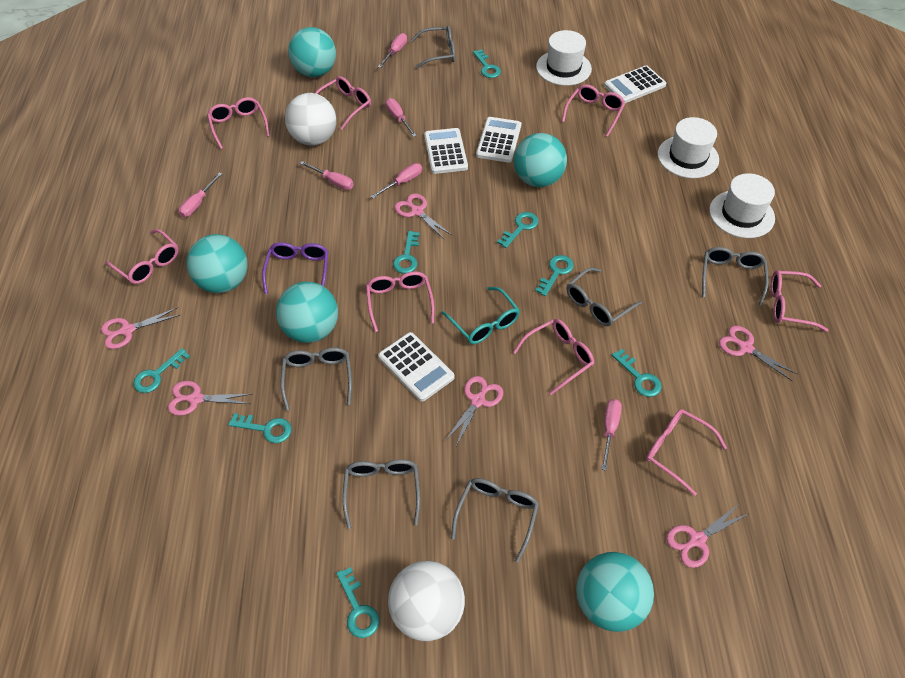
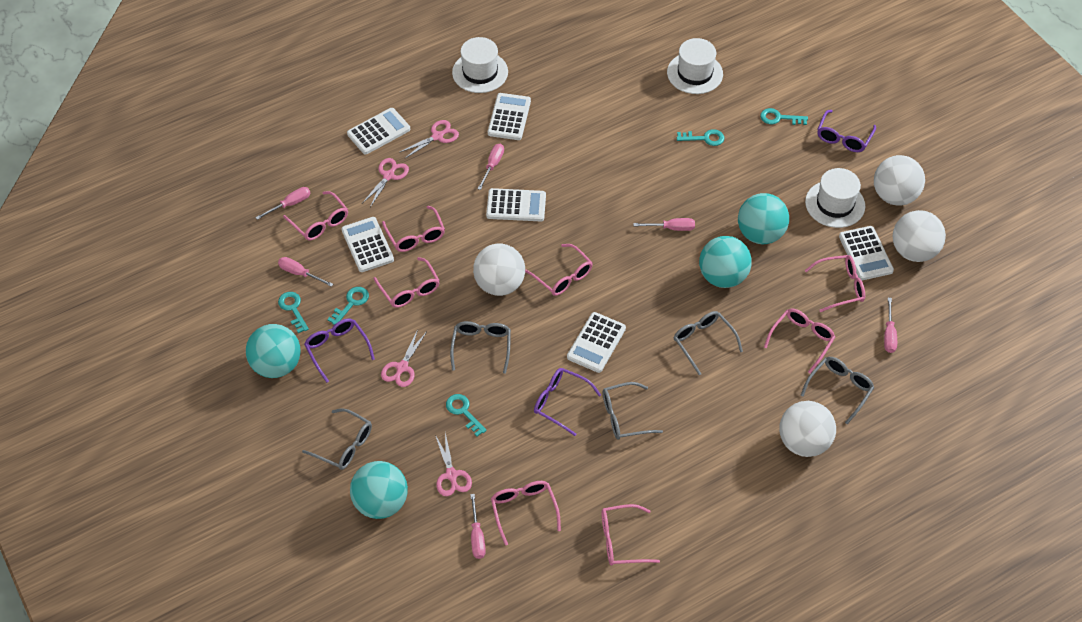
grey glasses: [281,347,352,411] [343,459,420,529] [411,25,455,69] [451,478,539,563] [567,267,642,326] [702,247,769,306] = 6 -> [302,408,372,470] [450,321,511,374] [603,382,663,440] [674,311,743,375] [801,357,874,424] = 5
pink scissors: [101,307,180,349] [168,381,252,416] [395,193,453,240] [445,376,503,446] [666,504,748,568] [719,326,797,381] = 6 -> [363,158,409,207] [381,329,426,387] [400,120,459,158] [435,433,472,496] = 4
purple glasses: [262,242,328,294] = 1 -> [304,318,375,383] [534,368,601,436] [817,110,876,152] = 3
turquoise ball: [186,234,248,293] [276,282,338,343] [288,27,336,77] [514,133,567,187] [576,552,654,632] = 5 -> [246,324,301,378] [350,461,408,519] [699,236,752,288] [738,193,789,244] = 4
turquoise glasses: [442,287,520,344] = 1 -> none = 0
turquoise key: [133,348,190,393] [228,413,292,443] [336,567,380,638] [393,231,420,274] [473,49,501,78] [497,212,539,248] [535,255,574,296] [612,349,662,397] = 8 -> [278,292,309,333] [327,287,369,325] [446,394,487,436] [677,129,724,146] [760,108,808,125] = 5
white ball: [285,93,336,146] [388,561,465,641] = 2 -> [473,244,525,296] [779,401,836,457] [874,155,925,205] [893,210,946,262] = 4
white calculator: [378,332,455,402] [424,128,468,174] [476,117,521,163] [604,65,666,103] = 4 -> [341,217,394,272] [347,108,410,154] [486,188,546,222] [488,93,531,140] [567,312,626,373] [839,226,894,280] = 6

